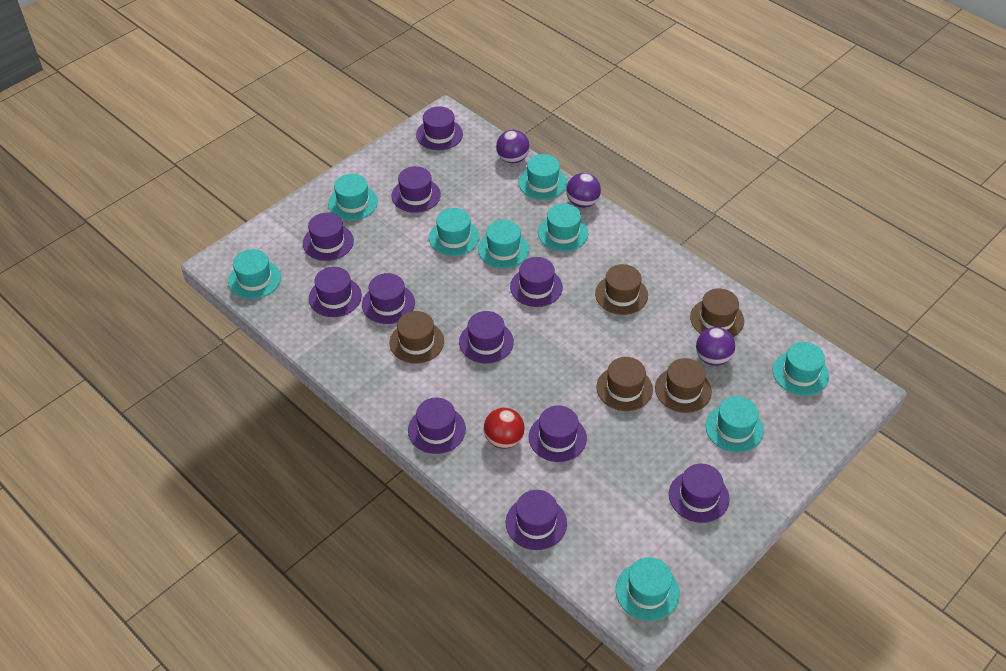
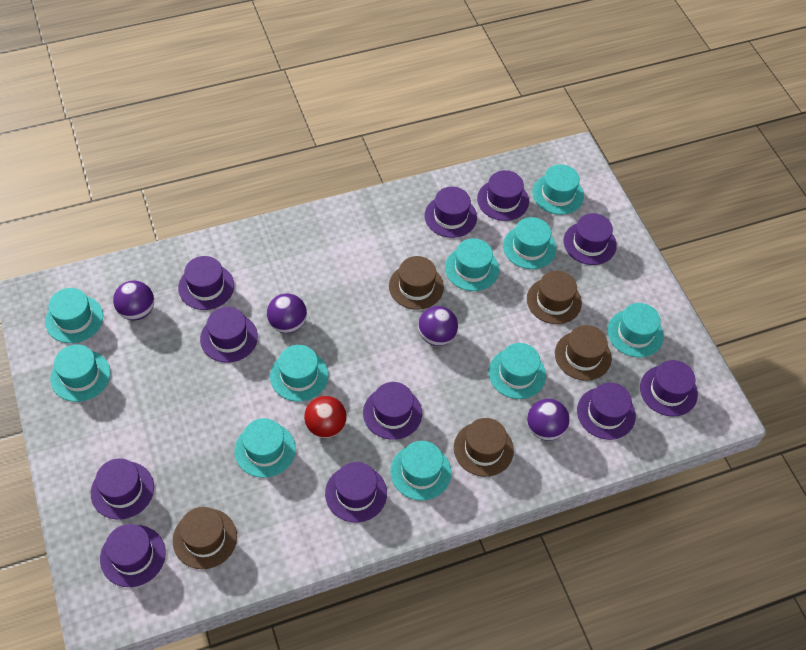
purple ball: [496,130,530,163] [566,173,601,208] [696,327,735,366] = 3 -> [113,281,154,320] [267,293,307,333] [418,306,458,346] [527,399,570,441] = 4
turquoise hat: [228,249,281,299] [328,174,378,220] [429,208,479,256] [478,220,529,268] [518,154,567,200] [538,204,588,251] [616,557,680,621] [705,396,764,452] [773,342,829,396] = 9 -> [45,288,103,343] [50,344,110,402] [234,418,296,478] [270,345,328,401] [390,441,451,501] [445,238,499,291] [488,343,546,399] [503,217,556,269] [532,164,584,215] [607,303,664,358] = 10

